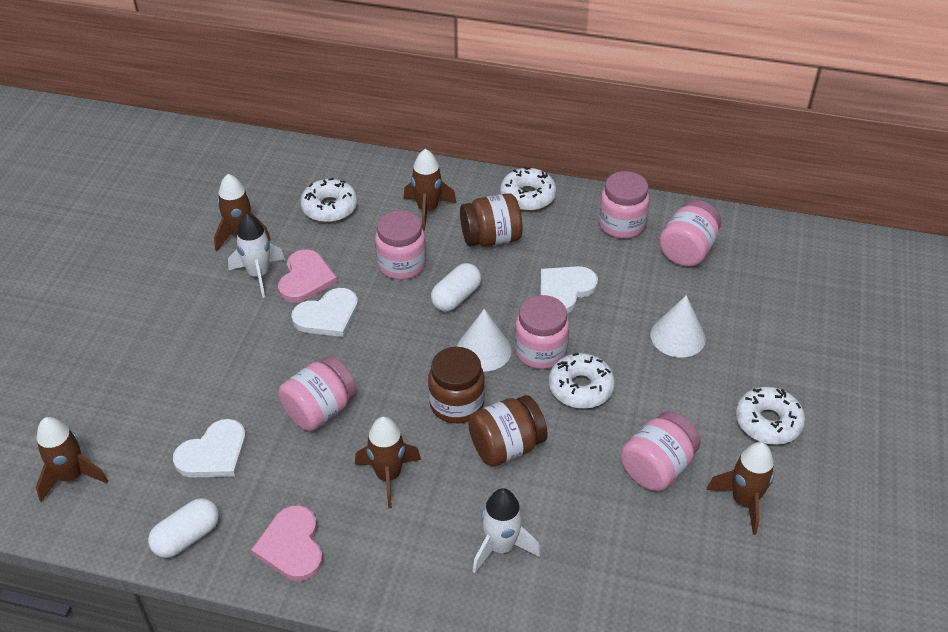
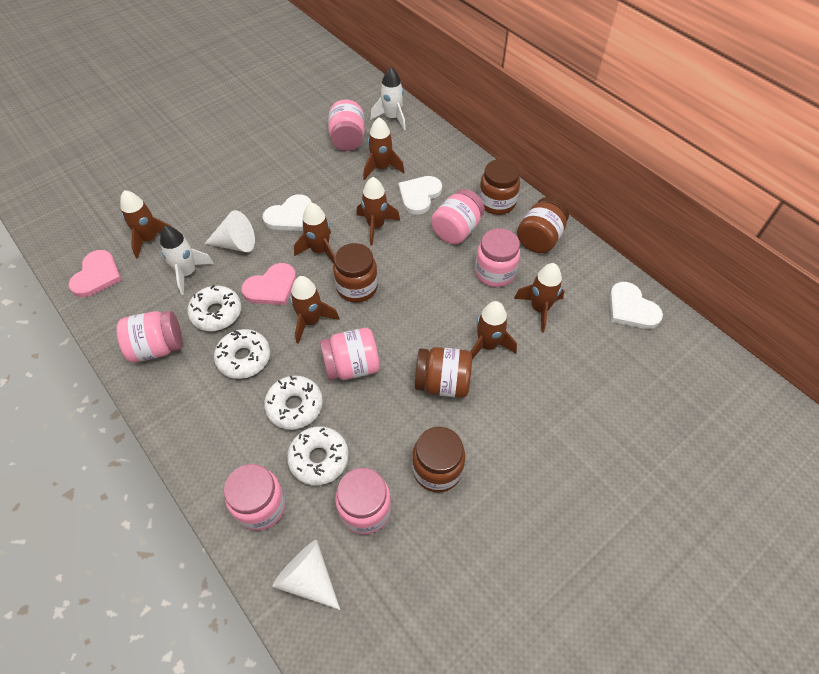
brown jar: [428,347,485,423] [460,193,523,247] [468,395,548,466] = 3 -> [333,243,378,303] [412,427,465,492] [415,347,472,398] [479,159,520,215] [517,197,569,253] = 5
brown rocket: [36,417,108,502] [214,174,271,251] [355,416,421,508] [403,149,456,231] [706,442,775,535] = 5 -> [120,190,170,259] [290,276,340,344] [294,203,335,264] [357,177,400,245] [363,117,405,180] [470,301,517,359] [514,263,564,333] = 7
pink jar: [278,356,357,431] [375,210,426,280] [514,295,569,369] [598,171,650,239] [620,411,701,491] [659,200,721,267] = 6 -> [117,311,183,363] [224,464,286,531] [320,328,380,380] [328,100,365,151] [335,468,391,535] [431,189,485,244] [475,228,520,287] = 7
white capsule: [148,498,219,558] [431,263,481,312] = 2 -> none = 0

